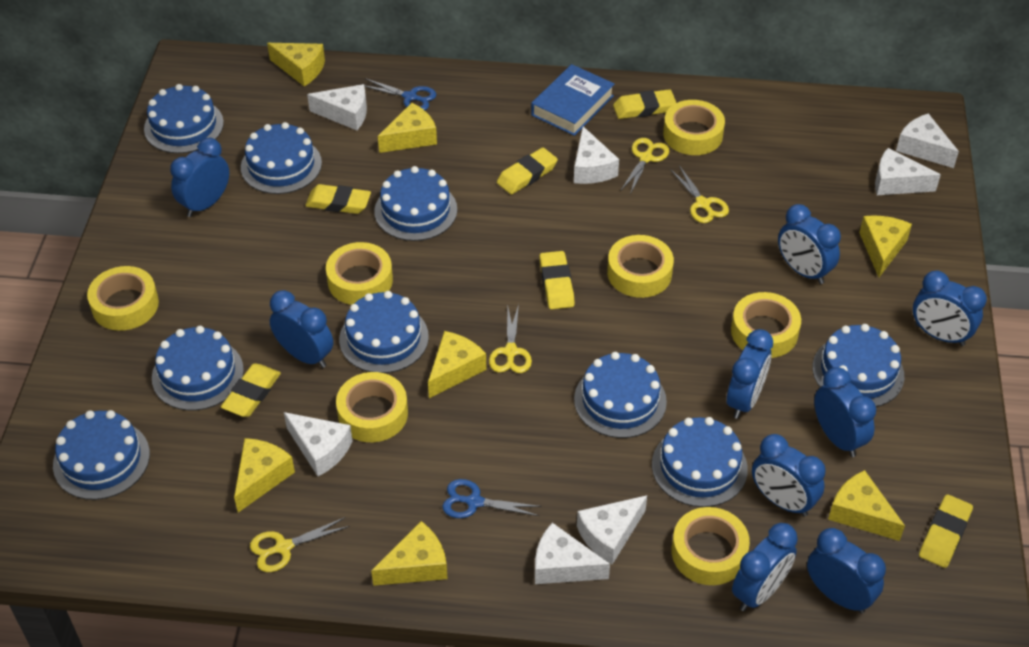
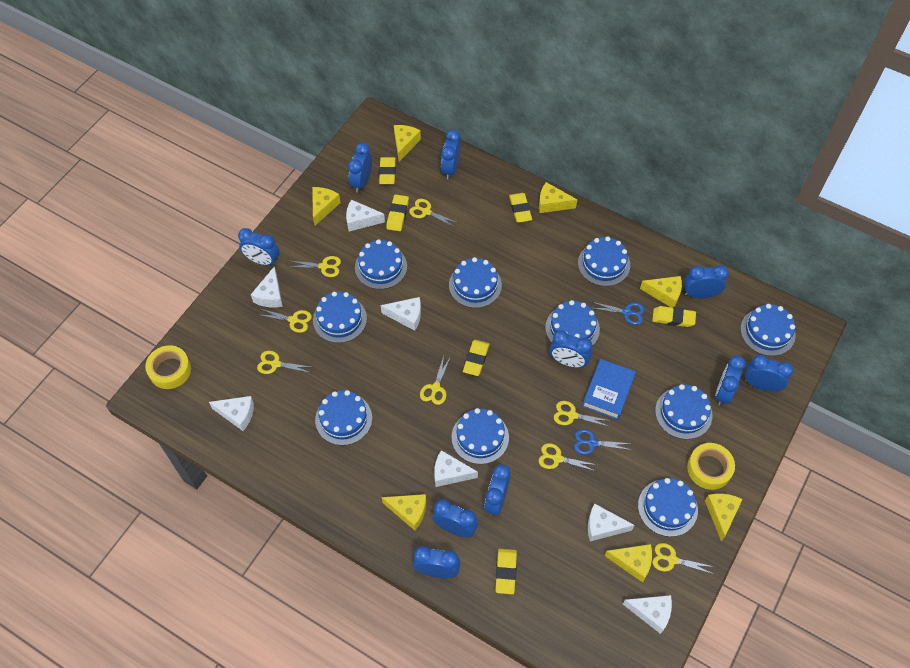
blue cake: [53,410,150,500] [144,84,224,154] [152,326,244,411] [241,122,322,194] [339,291,429,373] [374,166,457,241] [574,352,667,438] [652,417,748,507] [812,324,904,407] = 9 -> [313,292,367,343] [315,390,372,445] [355,239,407,289] [449,257,502,308] [452,408,509,464] [545,300,600,346] [578,236,630,286] [638,478,698,537] [655,384,712,439] [740,304,796,356] = 10
blue clock: [170,138,229,217] [270,290,333,368] [727,329,773,419] [732,523,798,611] [752,434,826,516] [778,204,841,284] [807,528,886,613] [814,367,876,457] [913,270,987,346] = 9 -> [238,228,279,266] [348,143,372,193] [413,546,460,578] [432,499,478,538] [441,129,461,180] [484,464,510,516] [550,330,592,368] [684,265,729,298] [715,356,746,406] [745,355,794,392] = 10
yellow scissors: [250,517,350,572] [489,304,532,373] [621,138,669,194] [670,165,729,223] = 4 -> [257,351,311,374] [260,309,312,333] [289,256,341,277] [409,199,458,227] [420,356,451,405] [538,443,597,471] [554,401,611,427] [652,543,714,574] = 8
yellow tape: [87,266,159,331] [326,242,393,305] [336,372,408,442] [607,235,674,298] [663,100,725,155] [671,507,750,585] [731,292,801,358] = 7 -> [145,345,191,389] [687,443,735,490] = 2

